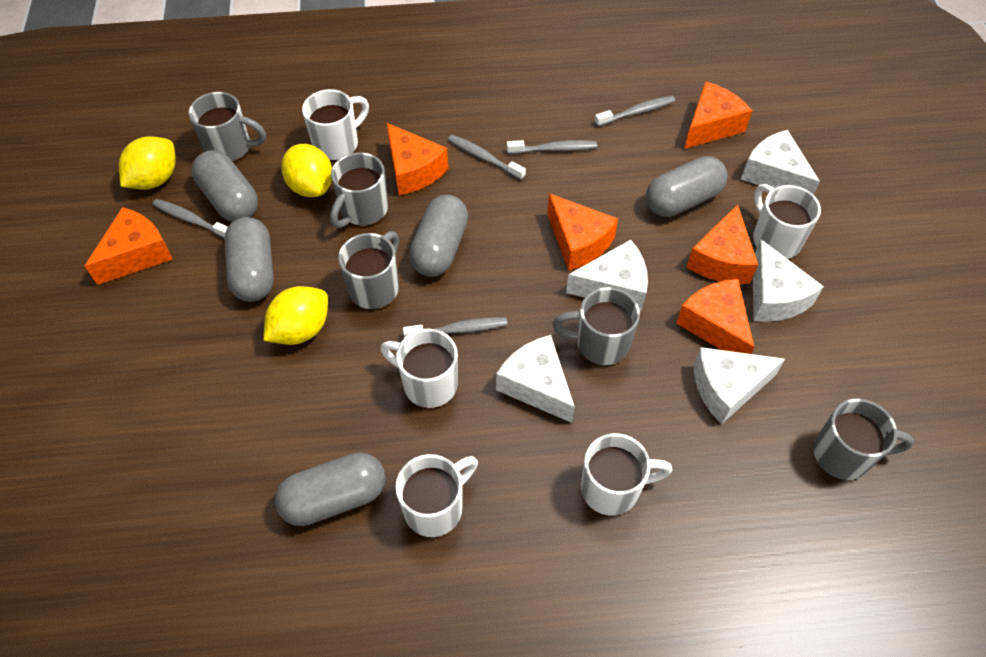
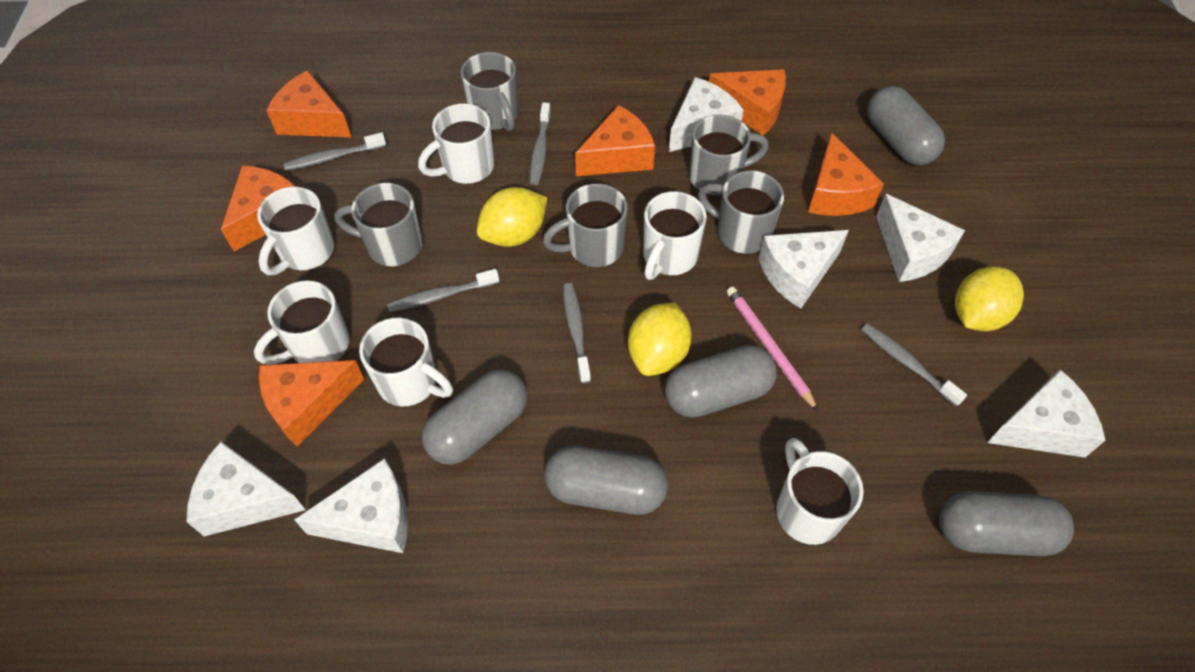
pink pencil: none = 0 -> [726,286,818,411] = 1
white cheese: [496,335,575,423] [566,240,648,312] [694,347,785,424] [741,130,820,195] [753,240,824,322] = 5 -> [187,442,306,537] [294,459,408,553] [669,77,744,152] [758,230,849,308] [876,194,965,282] [987,370,1106,458] = 6
white mug: [302,89,369,160] [380,329,458,408] [395,454,478,537] [581,433,673,516] [753,184,821,259] = 5 -> [254,280,349,364] [257,186,335,275] [359,318,453,406] [418,103,494,184] [643,191,707,280] [776,438,864,545] = 6

